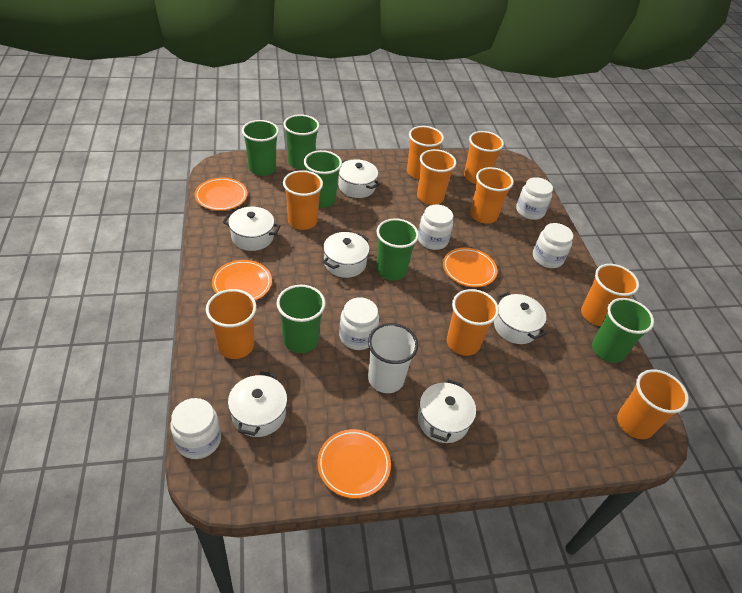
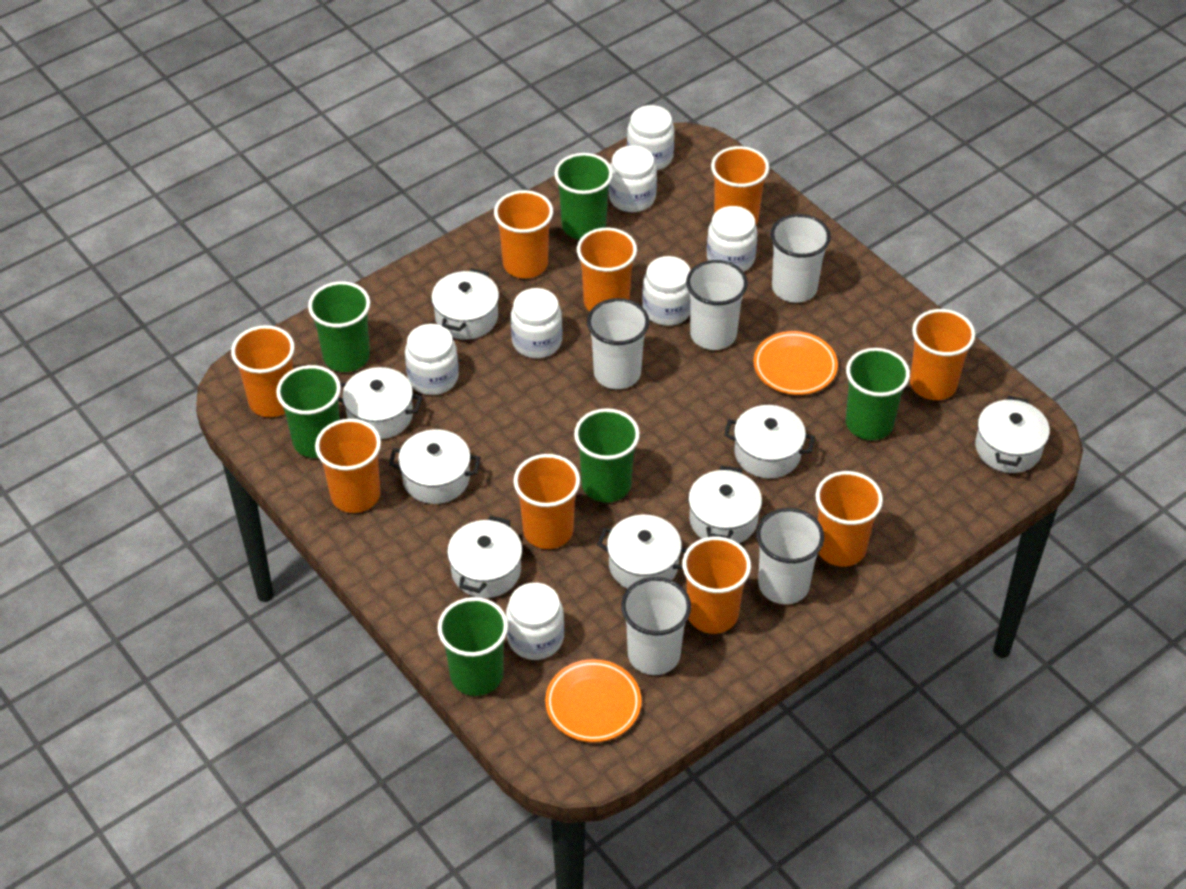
orange plate: [195,178,247,211] [212,260,272,301] [317,429,391,499] [443,248,497,287] = 4 -> [545,659,641,742] [753,331,838,395] = 2
white cup: [368,323,418,393] = 1 -> [587,298,649,389] [621,577,691,675] [686,260,748,350] [756,508,824,604] [770,214,831,303] = 5
white jar: [171,398,221,459] [339,297,379,350] [418,205,453,250] [516,177,553,220] [533,223,573,268] = 5 -> [405,324,459,395] [506,583,564,660] [511,288,563,358] [608,145,657,212] [627,105,675,170] [642,256,691,326] [707,206,757,272] = 7
white pot: [223,207,281,251] [228,371,287,437] [323,232,369,278] [338,159,380,198] [418,379,476,443] [494,292,546,344] = 6 -> [339,367,423,439] [389,429,481,504] [431,268,499,339] [447,515,522,598] [597,515,687,589] [688,466,762,544] [724,405,815,478] [975,396,1050,473] = 8

